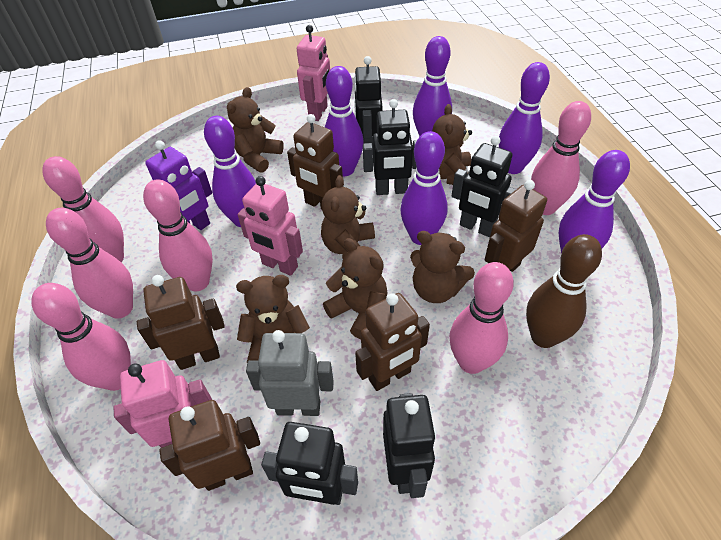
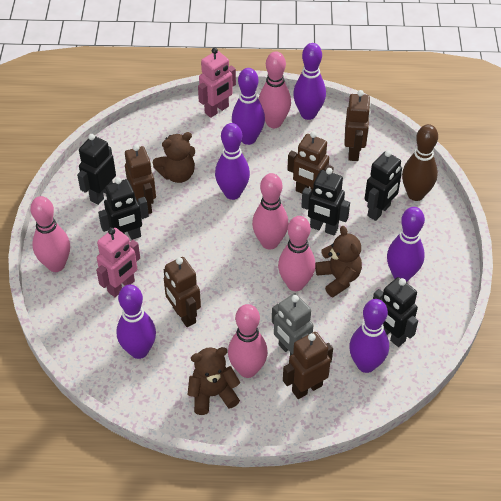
brown teddy bear: [227,87,284,173] [236,275,310,362] [321,175,375,259] [323,238,388,339] [410,231,475,303] [432,104,472,185] = 6 -> [153,132,195,183] [187,347,240,415] [315,226,362,297] = 3
pink bowling pin: [31,283,131,391] [42,156,124,262] [46,208,133,319] [143,180,213,292] [449,262,514,374] [531,101,591,215] = 6 -> [30,196,70,272] [228,304,268,378] [252,173,289,250] [259,51,291,128] [278,216,316,291] = 5
pink robot: [113,360,212,448] [238,176,303,276] [297,25,330,121] = 3 -> [96,228,140,297] [198,48,236,118] = 2
purple robot: [145,140,212,230] = 1 -> none = 0

